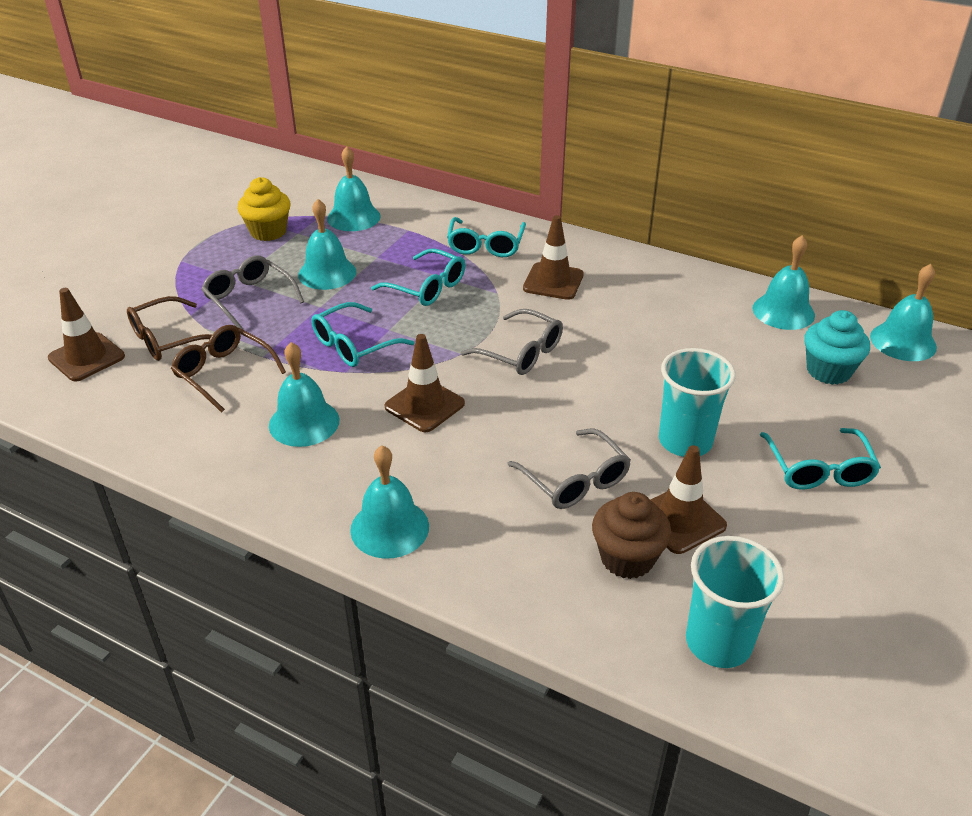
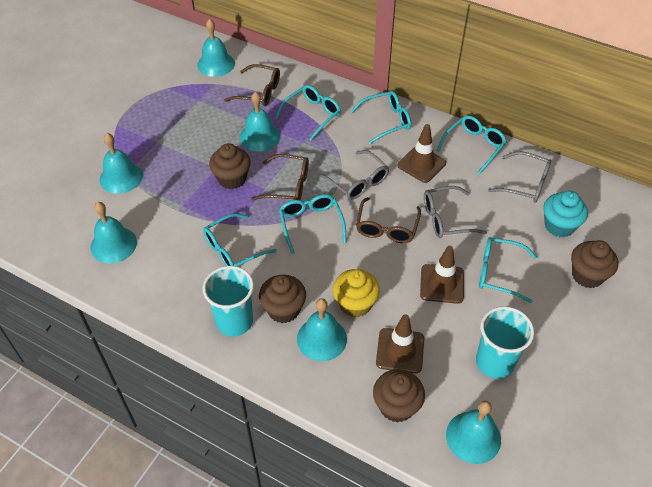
brown cupcake: [592,492,672,579] = 1 -> [209,143,251,189] [259,275,306,323] [373,369,425,423] [571,240,618,288] = 4
brown glasses: [127,296,212,361] [171,325,286,413] = 2 -> [224,64,280,106] [251,154,309,200] [356,197,421,243] = 3
brown traffic cone: [48,288,125,382] [385,334,465,432] [523,215,584,300] [650,445,727,554] = 4 -> [376,314,424,373] [397,124,446,183] [420,246,464,304] = 3
turquoise glasses: [311,302,414,367] [371,248,465,306] [447,217,526,257] [760,428,881,490] = 4 -> [203,213,277,266] [275,85,341,141] [279,194,346,254] [350,91,411,144] [437,115,507,175] [479,237,537,303] = 6

